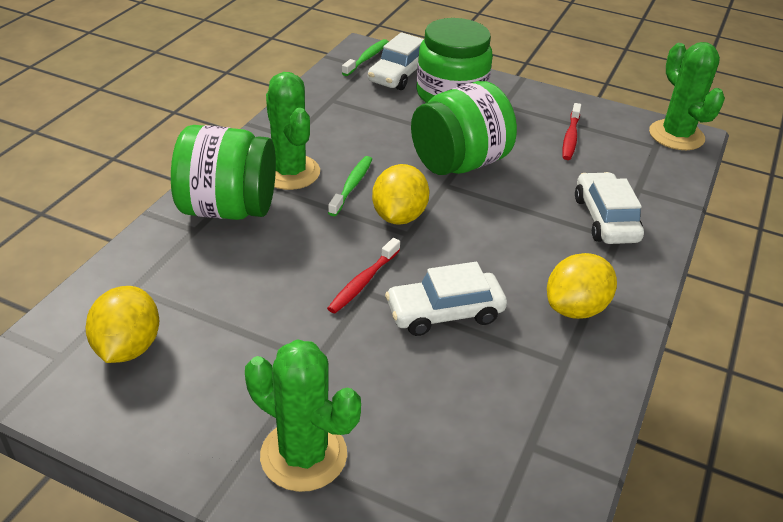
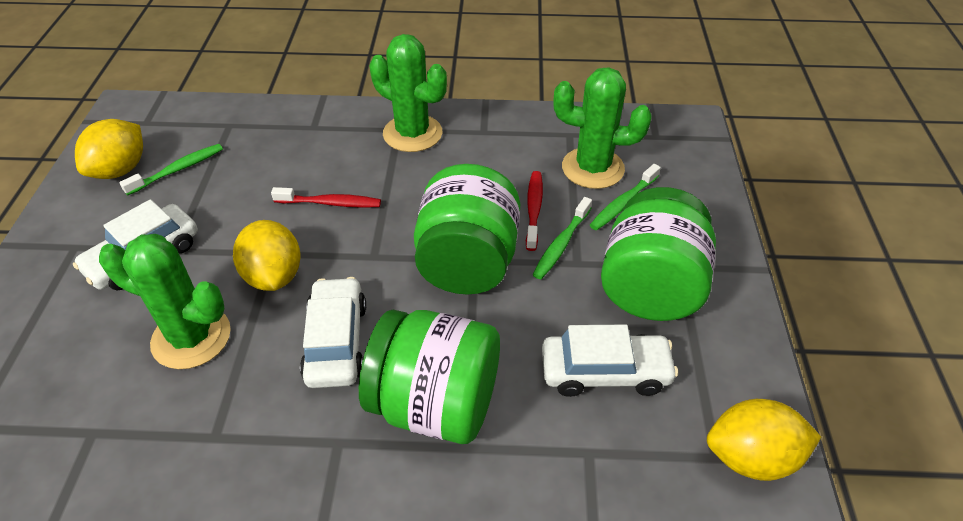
green toothbrush: [328,156,372,216] [342,39,389,76] = 2 -> [119,144,223,196] [533,197,592,279] [590,164,661,231] = 3

